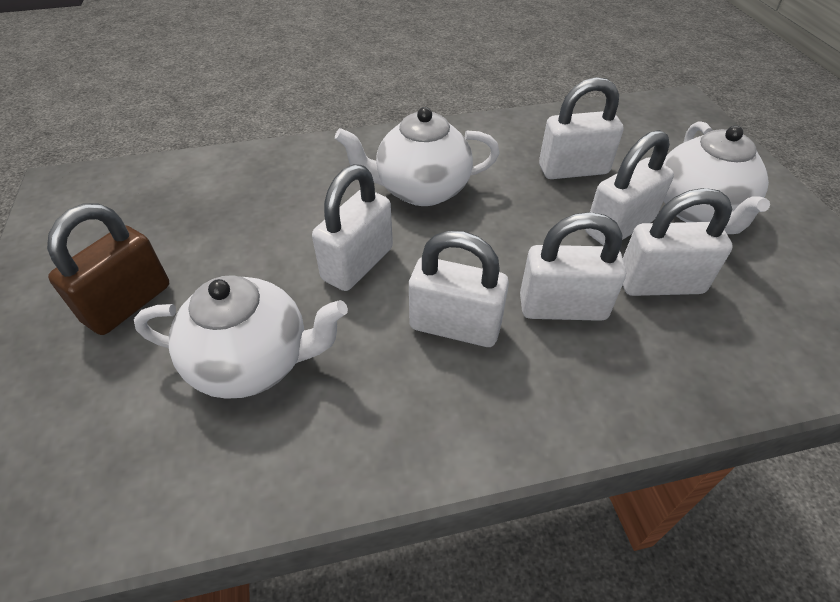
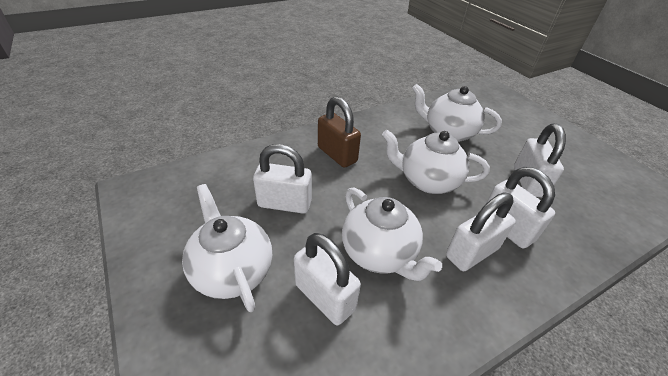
white padlock: [312,164,393,291] [409,231,509,347] [520,212,626,321] [539,77,624,179] [585,130,674,246] [623,188,733,296] = 6 -> [253,144,312,214] [294,233,361,325] [446,193,516,271] [485,167,555,249] [514,124,566,197] = 5
white teapot: [134,275,348,399] [335,107,500,206] [663,121,770,234] = 3 -> [182,184,272,312] [342,187,442,281] [382,130,490,194] [412,84,502,142] = 4

